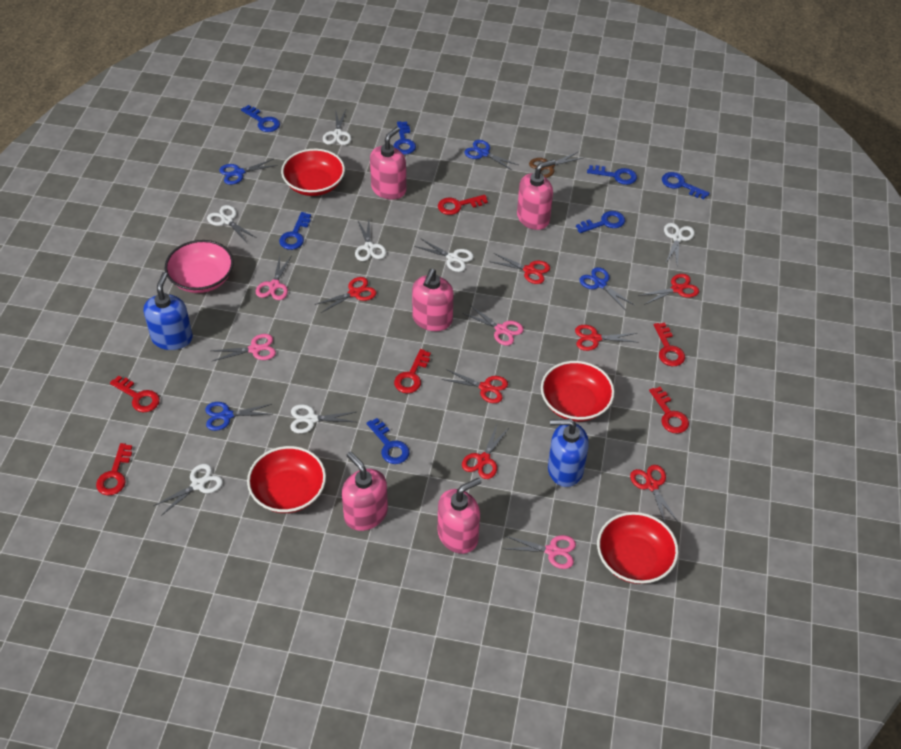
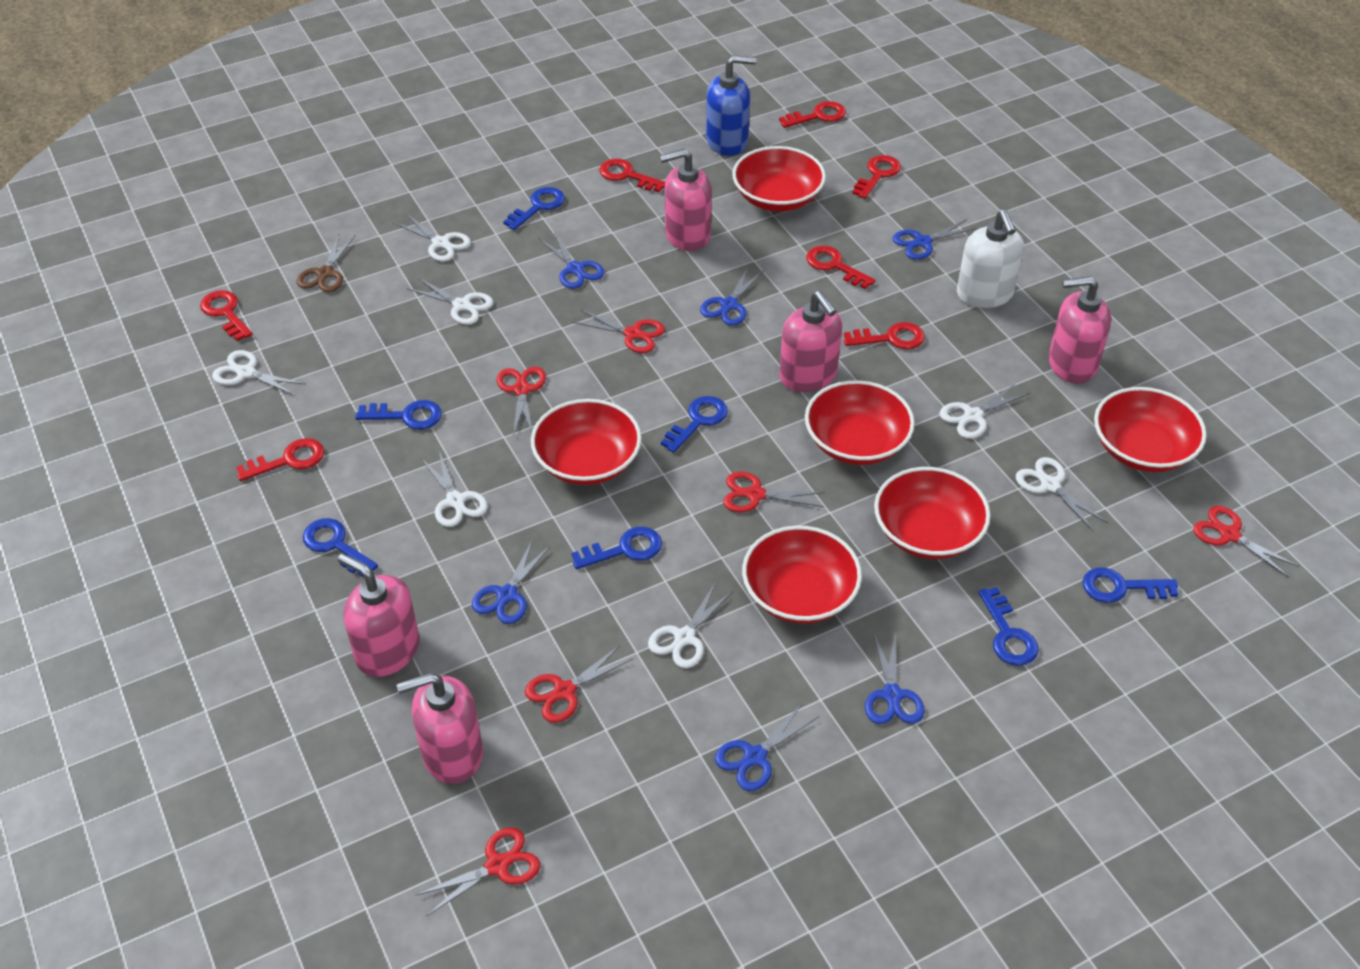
blue scissors: [205,402,272,431] [219,159,278,185] [464,140,518,171] [580,267,634,309] = 4 -> [472,539,551,624] [539,232,605,289] [700,267,764,326] [715,703,819,791] [865,632,925,724] [893,219,977,260] = 6
blue soap dispenser: [143,272,193,350] [548,419,589,487] = 2 -> [706,55,757,156] = 1
pink bowl: [165,240,234,293] = 1 -> none = 0
pink scissors: [211,334,276,362] [256,256,291,300] [463,305,524,346] [503,535,576,569] = 4 -> none = 0
red bowl: [247,446,326,513] [281,149,345,196] [541,361,615,422] [597,512,679,584] = 4 -> [531,399,642,485] [732,146,826,211] [742,526,862,624] [805,380,915,465] [874,467,991,559] [1094,387,1207,472] = 6
red key: [96,443,132,495] [110,376,160,412] [394,349,431,393] [438,195,488,215] [649,387,689,433] [654,323,685,366] = 6 -> [200,290,253,341] [236,438,324,481] [600,159,665,192] [779,101,846,128] [806,246,876,289] [844,322,925,349] [852,155,901,199] = 7
red scissors: [315,277,377,313] [441,369,508,403] [462,425,510,479] [489,253,550,284] [575,325,639,351] [630,465,678,523] [638,274,699,305] = 7 -> [416,827,540,916] [497,367,546,436] [525,645,633,723] [573,310,665,353] [723,472,825,513] [1193,506,1300,578] = 6
white soap dispenser: none = 0 -> [957,210,1024,308] = 1

